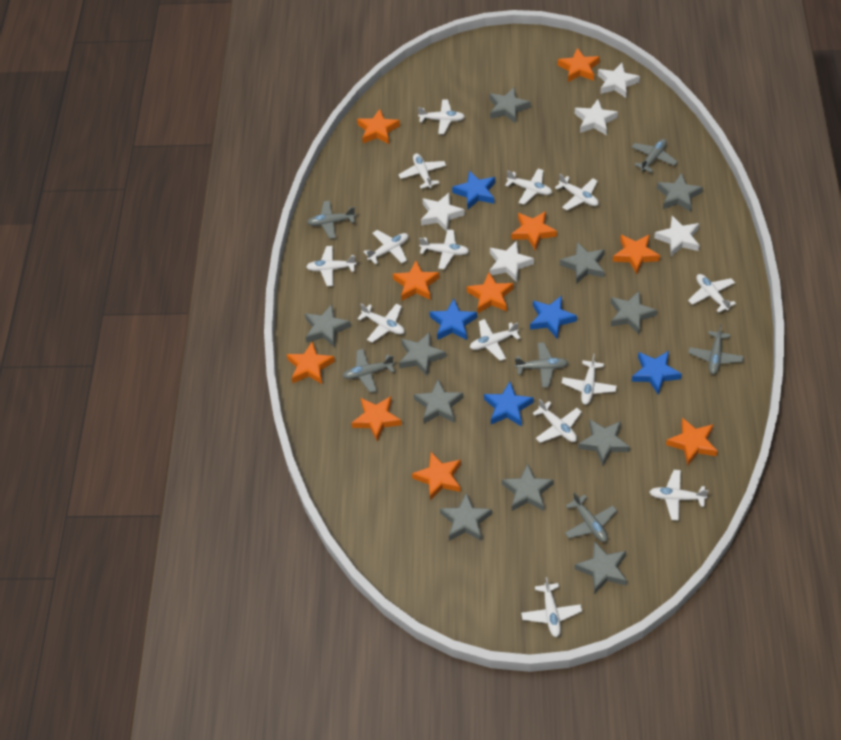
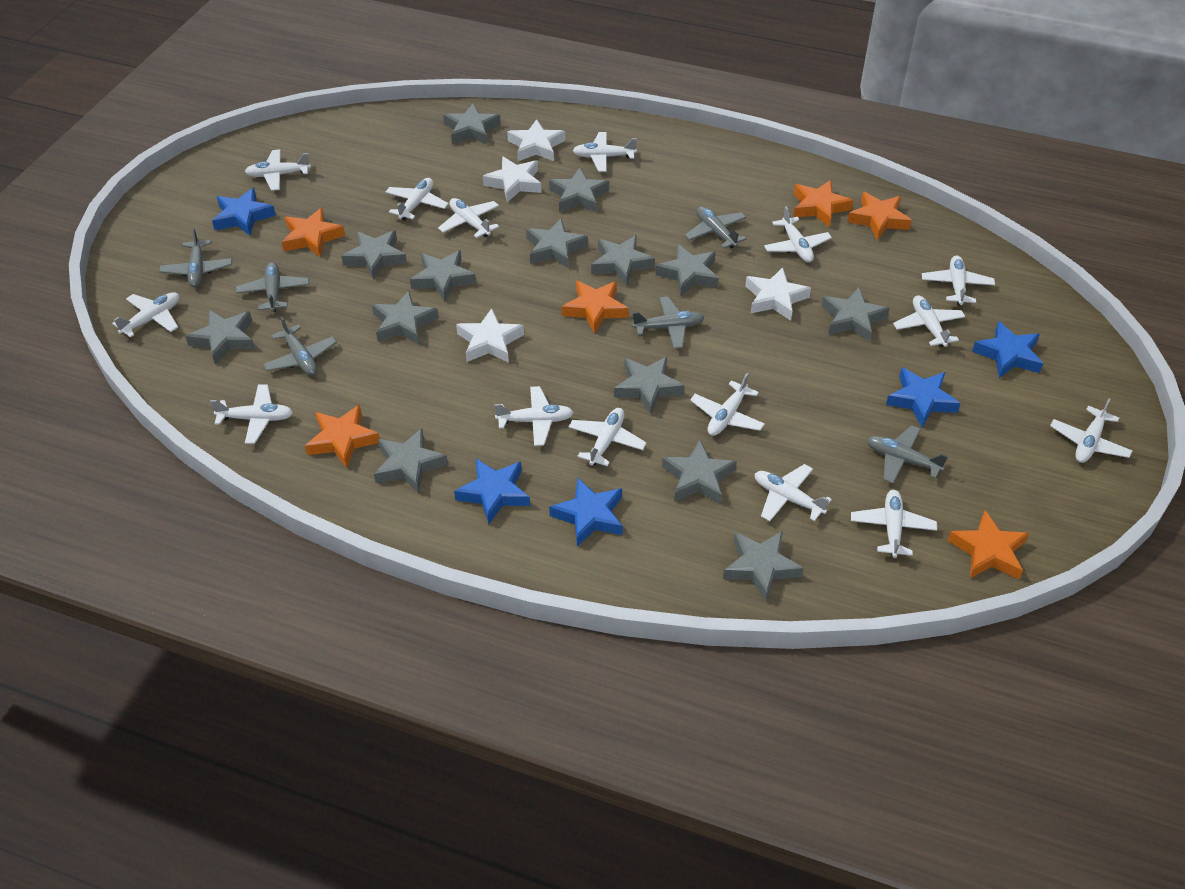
grey star: [305,305,351,347] [399,332,446,376] [414,379,463,424] [440,493,492,541] [490,88,531,124] [502,463,554,511] [560,242,605,284] [575,541,627,594] [578,419,630,465] [611,291,657,334] [657,173,703,212] = 11 -> [185,310,255,365] [341,230,407,280] [372,291,439,345] [374,428,448,494] [410,250,476,302] [443,103,501,145] [526,219,588,268] [549,168,609,213] [591,235,655,286] [614,357,685,414] [655,244,719,296] [662,440,737,504] [723,531,804,602] [821,287,890,342] = 14
orange star: [286,341,335,384] [351,396,402,441] [357,109,400,144] [393,261,439,301] [412,452,461,501] [467,272,514,313] [511,211,557,251] [558,48,600,82] [613,234,660,274] [666,418,718,466] = 10 -> [282,208,345,257] [305,405,380,468] [562,280,628,333] [793,180,853,228] [847,192,912,240] [947,510,1029,579] = 6
white plane: [306,246,357,286] [357,304,405,343] [364,230,408,264] [398,153,446,189] [418,99,465,134] [419,229,469,269] [470,319,520,361] [505,169,552,205] [521,577,582,637] [533,399,582,443] [555,174,599,210] [562,354,617,405] [650,470,709,521] [688,274,736,313] = 14 -> [112,292,180,338] [210,385,293,444] [245,149,311,191] [385,178,449,220] [438,198,499,238] [494,386,574,446] [569,408,647,466] [573,132,637,172] [690,373,765,436] [755,464,832,521] [764,206,832,262] [851,490,937,558] [893,295,965,347] [922,255,995,306] [1050,398,1133,463] = 15
white star: [421,193,465,232] [490,241,534,282] [575,99,618,135] [598,63,640,98] [654,216,700,256] = 5 -> [456,308,524,363] [483,156,542,202] [507,119,565,161] [745,267,811,321] = 4

